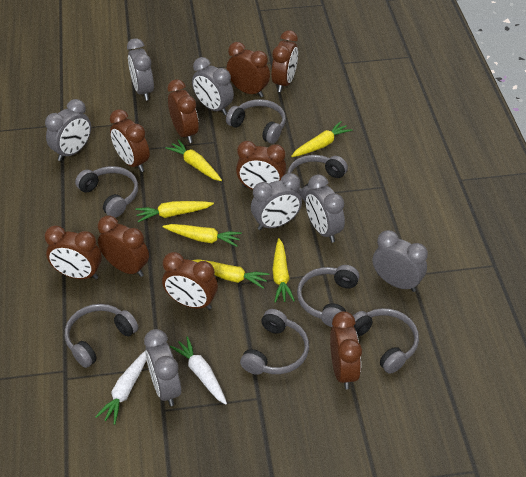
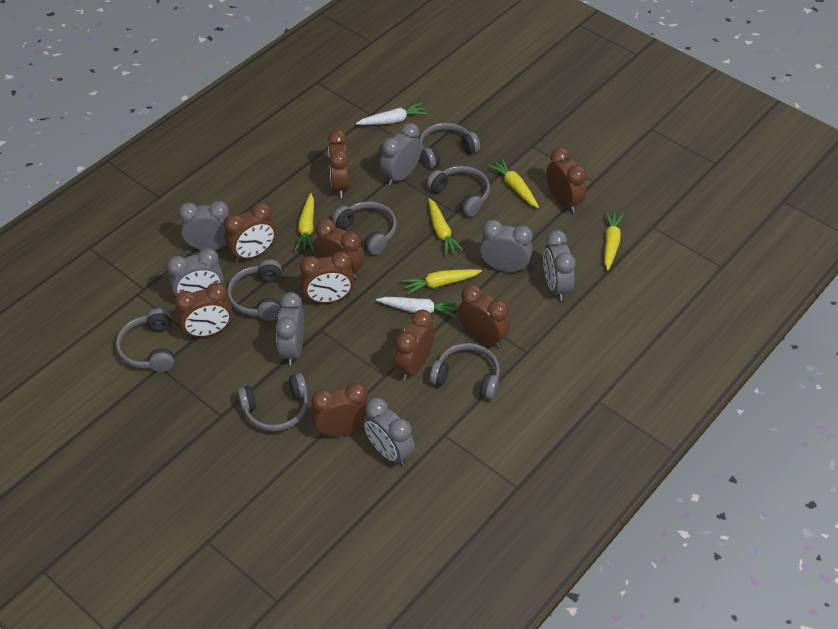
yellow carrot: [135,201,214,222] [163,224,242,247] [166,139,222,181] [192,259,270,289] [272,238,295,303] [291,121,352,157] = 6 -> [295,193,314,251] [402,269,482,295] [428,198,464,256] [487,158,539,208] [604,211,624,271] = 5

